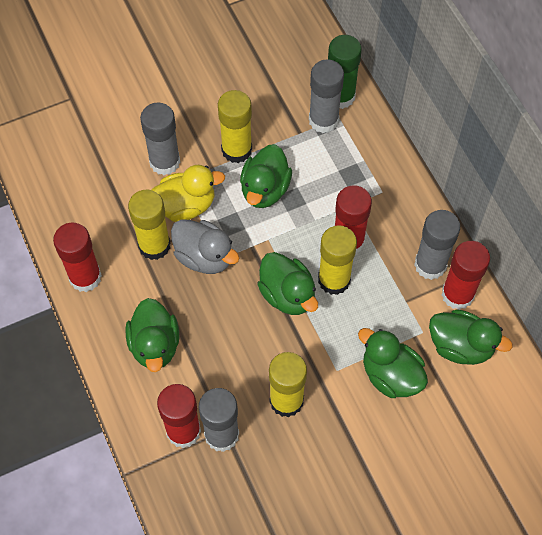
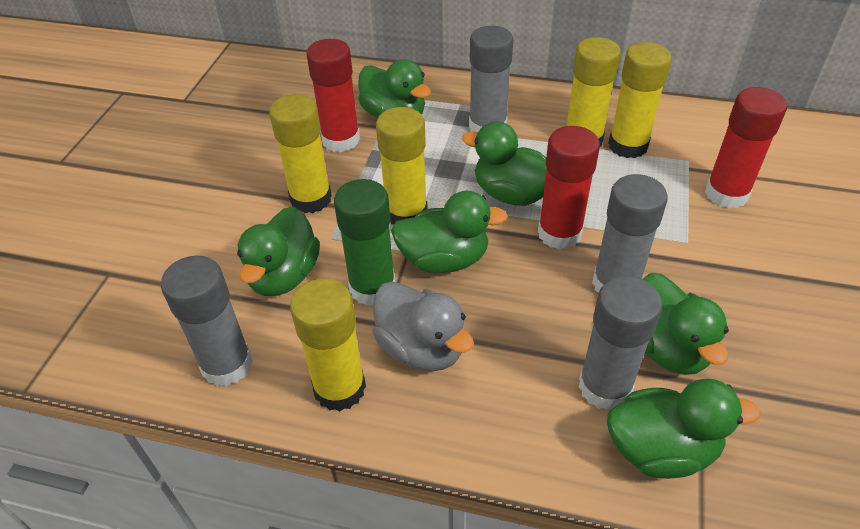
green duck: [126,298,179,372] [240,144,292,208] [257,252,318,315] [358,328,428,398] [429,309,513,365] = 5 -> [237,207,320,296] [358,59,431,119] [391,191,508,273] [462,121,547,206] [607,379,760,479] [643,273,729,375] = 6
red glue stick: [53,223,102,292] [157,384,201,448] [335,185,372,255] [442,241,490,310] = 4 -> [306,39,360,152] [538,126,600,250] [705,87,787,208] = 3
yellow duck: [152,165,225,222] = 1 -> none = 0
yellow glue stick: [128,190,170,260] [218,90,252,163] [269,352,307,417] [318,225,357,295] = 4 -> [269,94,332,213] [290,278,366,411] [376,107,428,225] [567,37,621,147] [608,42,672,158] = 5

